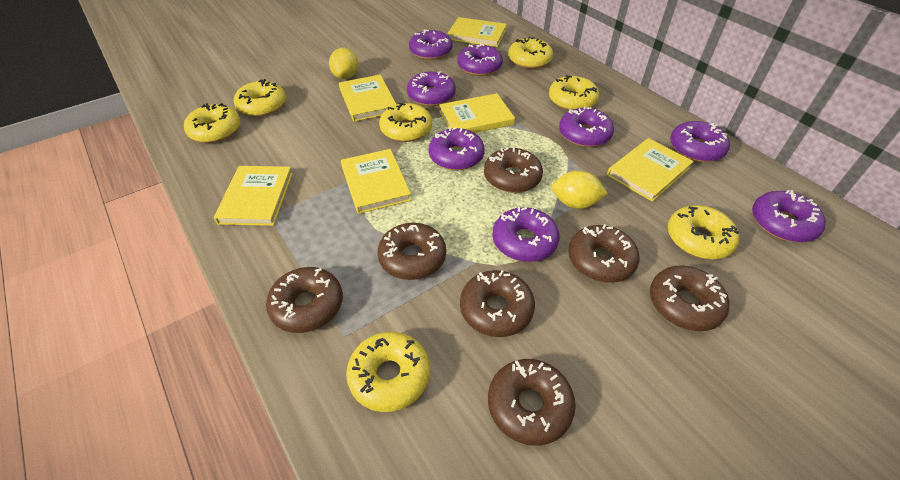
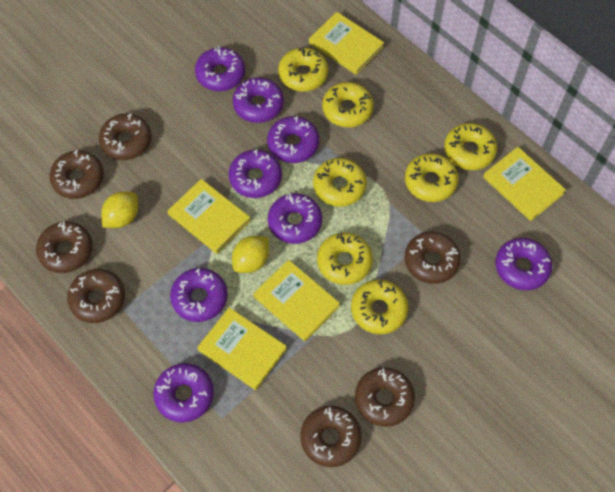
yellow book: [214,166,293,226] [339,75,397,122] [341,149,411,214] [439,93,515,133] [447,17,507,47] [607,138,694,202] = 6 -> [168,179,250,254] [197,308,287,390] [254,260,340,341] [309,12,384,75] [483,147,566,221] = 5

